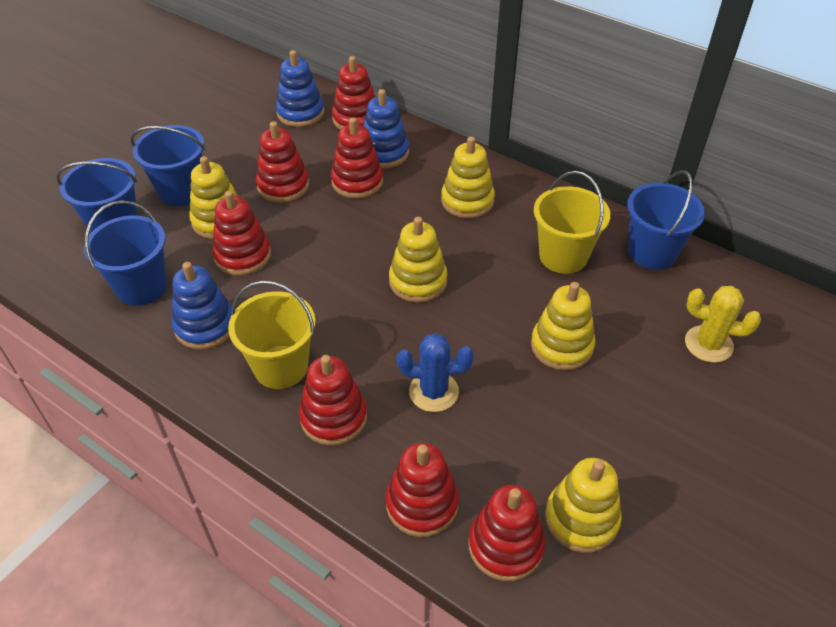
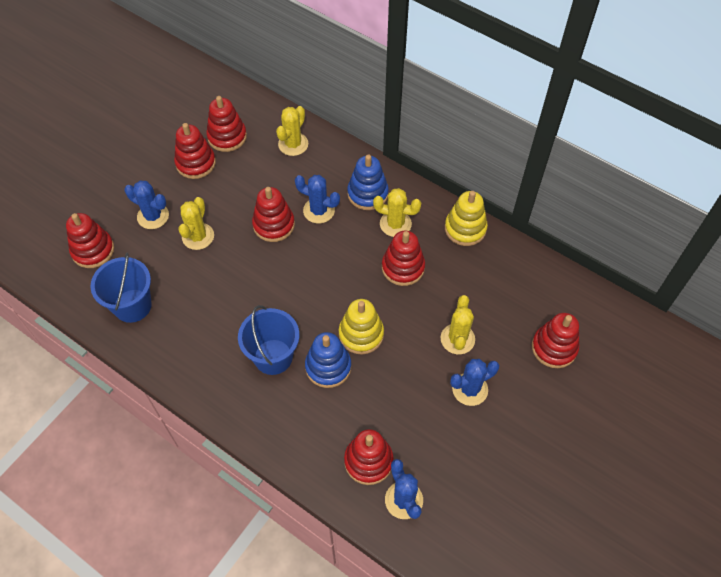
blue bucket: [57,158,138,233] [84,200,167,306] [131,125,205,206] [627,170,705,270] = 4 -> [91,253,152,323] [238,305,299,375] = 2
blue cactus: [397,333,474,412] = 1 -> [125,180,169,229] [295,175,340,223] [385,459,423,519] [450,359,499,406] = 4
blue stacking toy: [172,262,232,350] [276,50,324,127] [363,89,409,168] = 3 -> [305,332,351,388] [347,155,389,210] = 2
yellow bucket: [228,280,316,389] [534,171,611,274] = 2 -> none = 0
yellow cactus: [685,286,761,363] = 1 -> [178,197,214,250] [276,106,308,156] [373,188,421,237] [441,295,475,354] = 4
yellow stacking toy: [189,156,238,239] [389,217,448,303] [441,136,495,218] [531,282,595,370] [545,458,622,553] = 5 -> [339,299,384,354] [445,191,488,246] = 2

